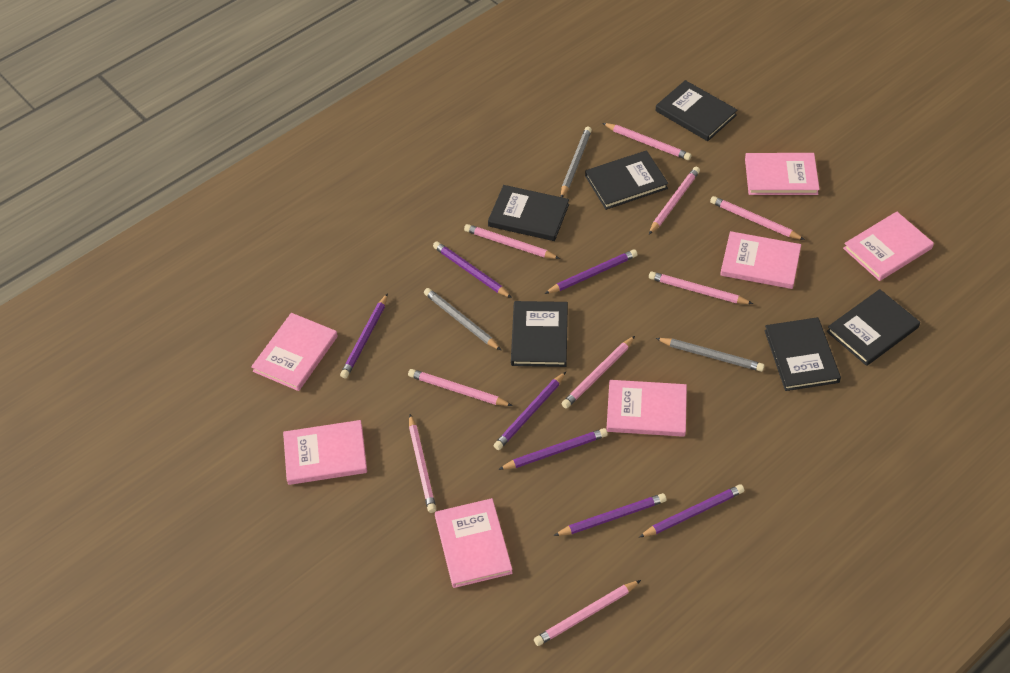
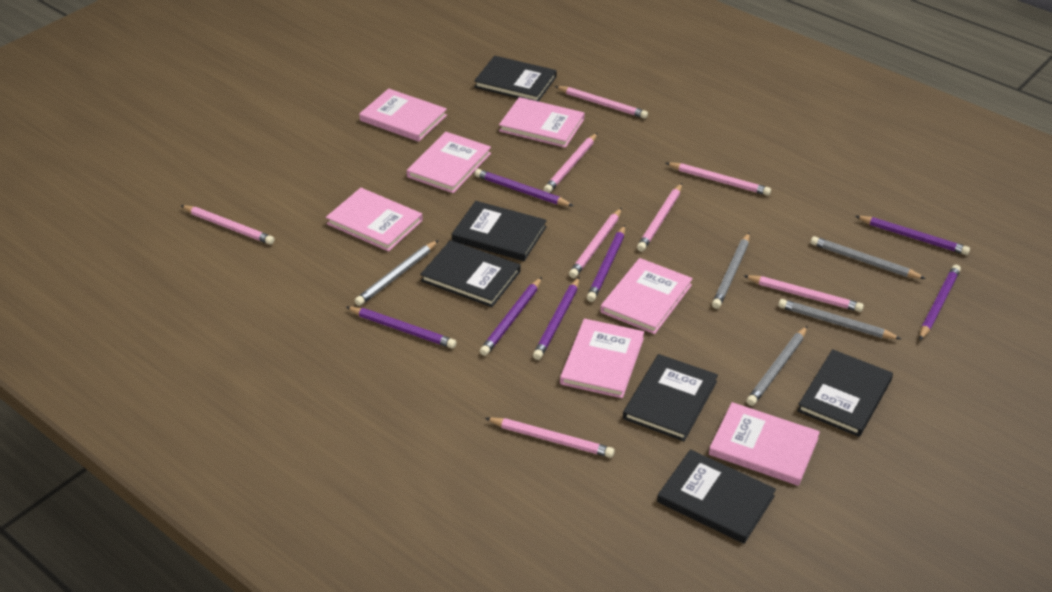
grey pencil: [424,288,501,350] [561,127,592,198] [656,338,765,372] = 3 -> [355,240,438,306] [712,233,750,309] [746,326,807,406] [778,299,901,339] [810,236,926,279] = 5
pink pencil: [408,369,513,406] [409,414,436,513] [464,224,560,259] [534,580,641,646] [562,336,635,409] [603,123,691,160] [649,167,700,234] [649,272,753,304] [710,196,805,240] = 9 -> [181,205,275,245] [485,417,615,458] [544,133,597,193] [555,86,648,119] [569,208,622,278] [637,183,682,251] [666,162,771,196] [743,275,864,312] = 8

